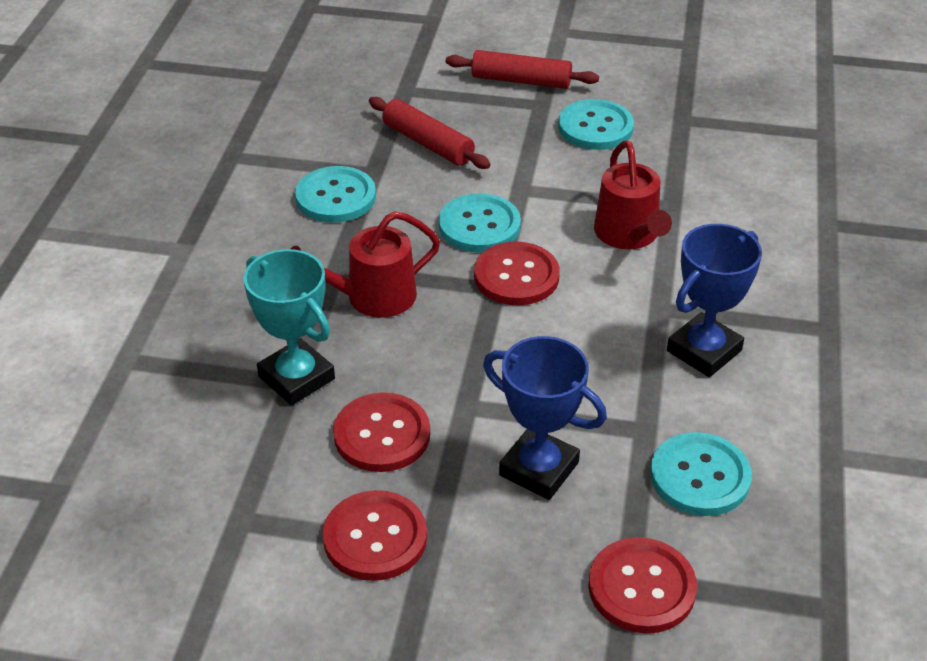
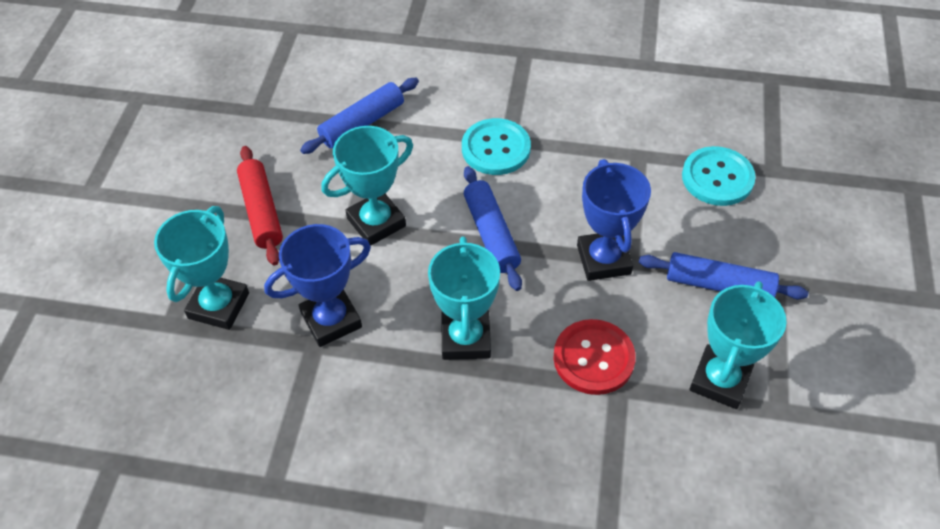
blue rolling pin: none = 0 -> [300,78,419,154] [464,166,522,291] [639,252,808,299] = 3
red button: [323,490,427,581] [333,393,430,472] [474,242,560,305] [588,537,697,634] = 4 -> [553,319,636,395] = 1
red rolling pin: [369,97,491,169] [446,50,599,89] = 2 -> [237,146,283,266] = 1
red watering can: [290,211,440,318] [594,141,672,249] = 2 -> none = 0
turquoise button: [295,166,376,223] [439,193,521,253] [558,99,634,150] [650,432,752,516] = 4 -> [462,118,531,175] [682,146,756,206] = 2
turquoise trophy: [243,249,335,405] = 1 -> [154,206,249,330] [321,126,413,246] [428,236,500,360] [689,281,787,409] = 4

